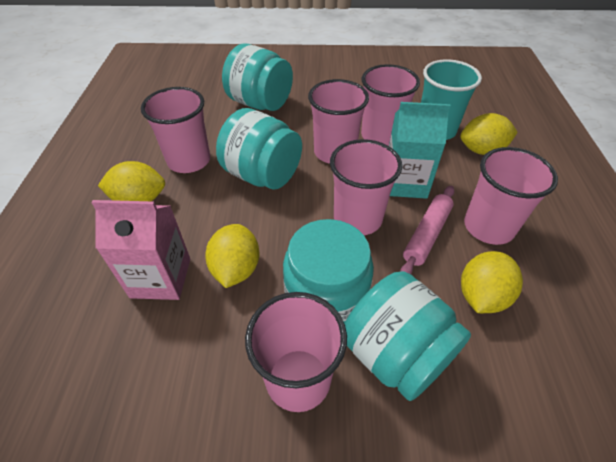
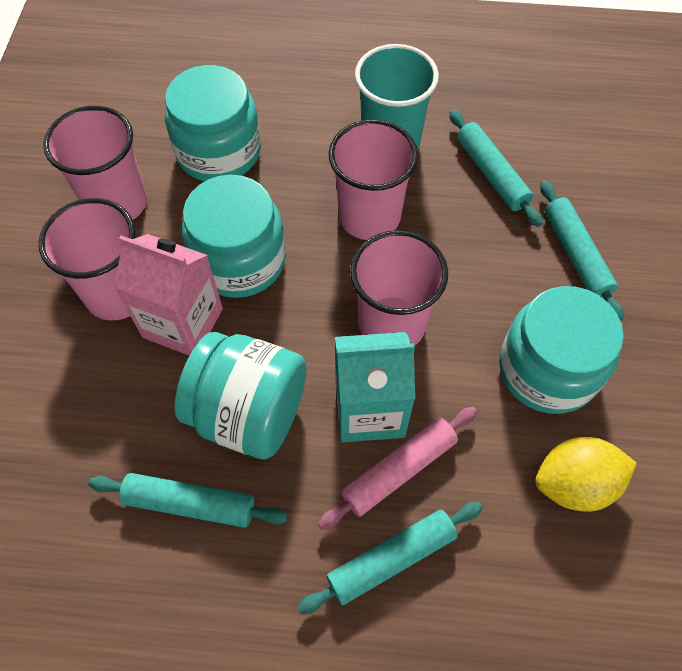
pink cup: [141,87,210,173] [245,292,347,412] [308,79,369,164] [330,139,402,235] [361,64,420,146] [464,147,558,245] = 6 -> [38,198,136,320] [43,106,147,220] [329,119,418,240] [350,230,448,345] = 4
turquoise rolling pin: none = 0 -> [88,473,288,528] [297,502,483,614] [449,110,543,227] [540,180,624,321] = 4
yellow lemon: [98,161,165,201] [205,224,260,288] [460,113,518,155] [461,251,523,313] = 4 -> [535,437,637,512] = 1

